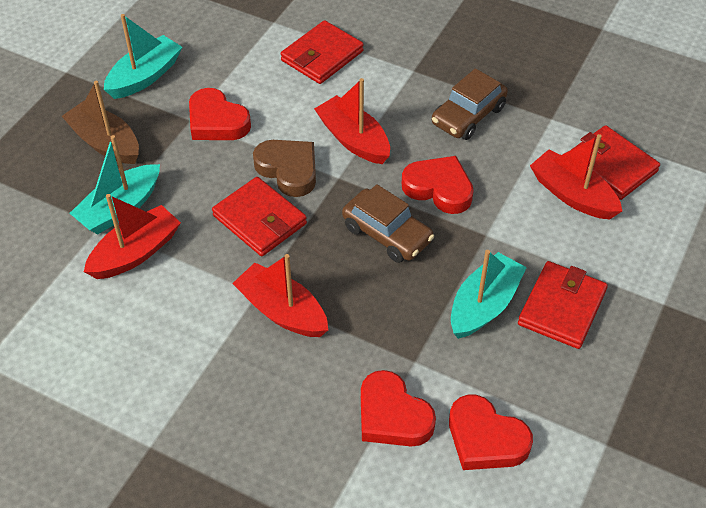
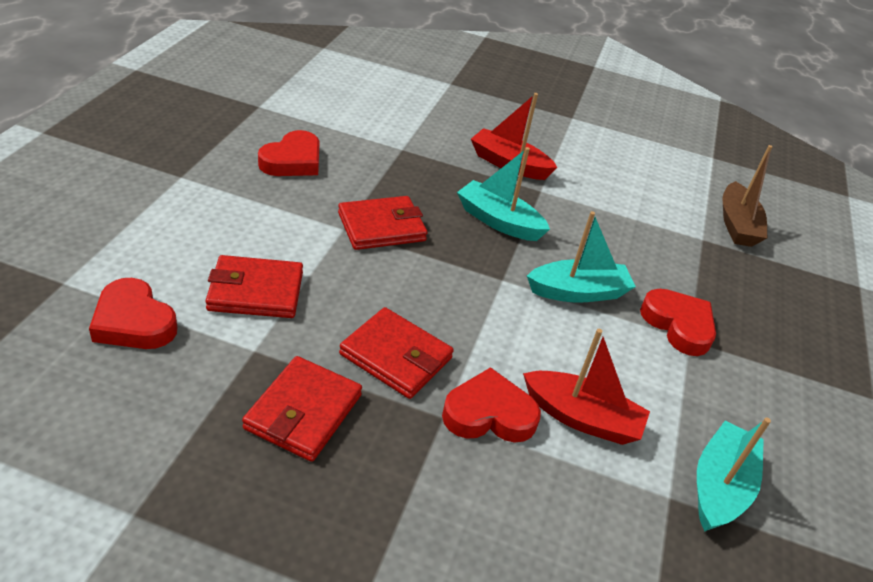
brown car: [342,184,434,263] [432,68,508,140] = 2 -> none = 0
brown heart: [253,140,316,197] = 1 -> none = 0
red boat: [84,194,181,279] [232,254,328,337] [314,78,390,164] [530,134,622,219] = 4 -> [471,93,557,180] [523,329,650,445] = 2

